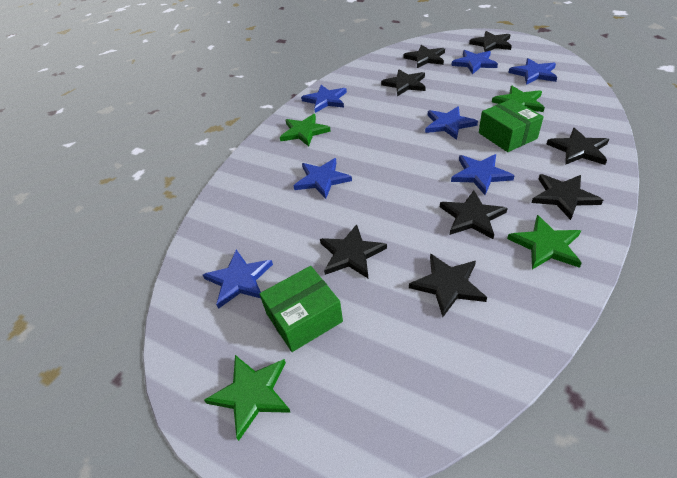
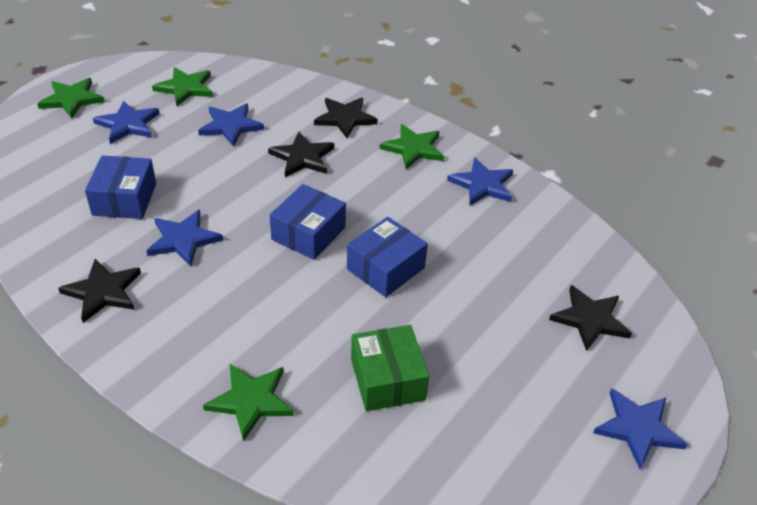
black star: [320,224,387,278] [381,70,426,96] [403,45,445,68] [409,253,487,317] [440,191,508,239] [469,31,512,52] [531,174,603,220] [546,128,609,165] = 8 -> [58,259,141,323] [268,132,334,177] [314,98,378,138] [549,285,632,351] = 4
blue box: none = 0 -> [85,155,156,219] [270,184,346,260] [347,217,428,297] = 3
blue star: [203,250,273,309] [294,158,352,199] [301,85,347,113] [425,106,478,140] [451,50,498,75] [451,154,515,195] [508,58,557,85] = 7 -> [93,100,160,144] [146,210,223,266] [198,104,264,147] [447,157,513,205] [593,388,688,469] = 5
green box: [260,266,343,352] [479,99,544,152] = 2 -> [351,325,429,411] = 1

